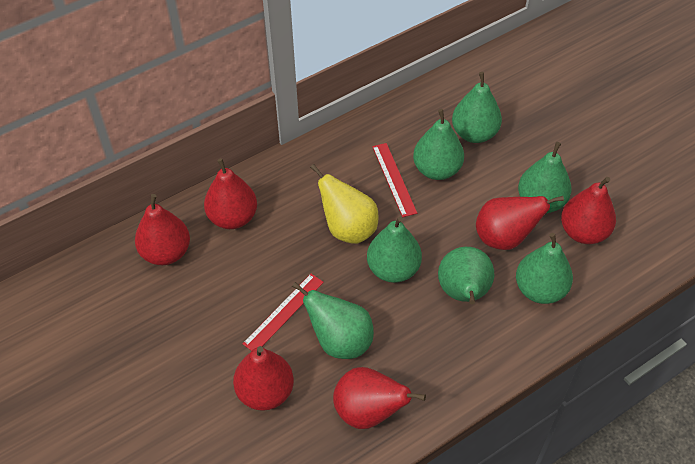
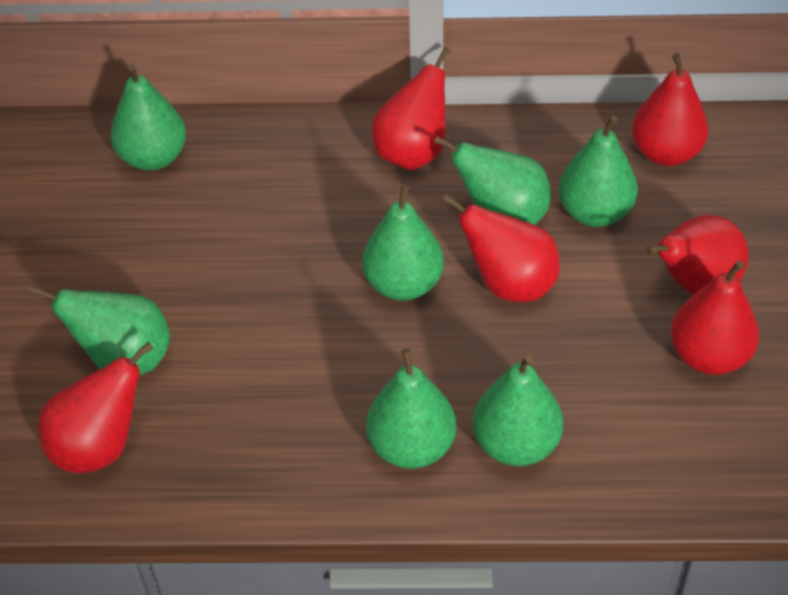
red ruler: [242,274,324,351] [372,143,417,217] = 2 -> none = 0
yellow pear: [310,164,379,244] = 1 -> none = 0

